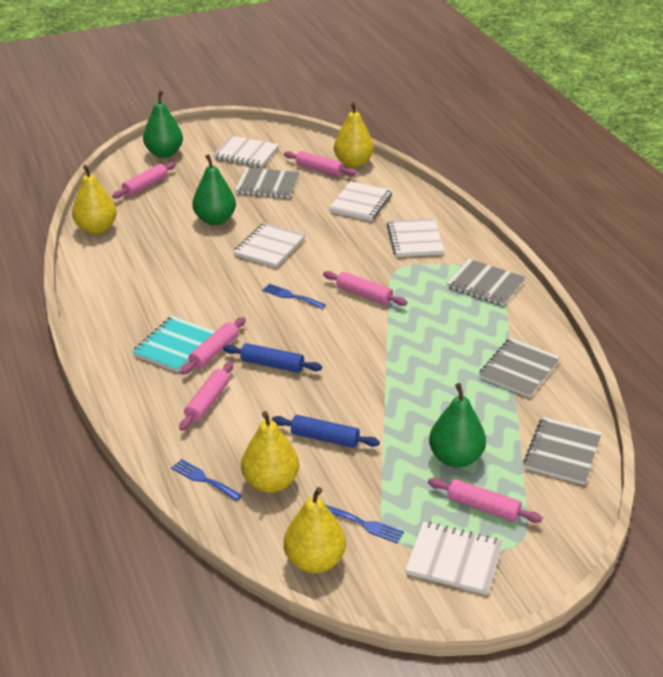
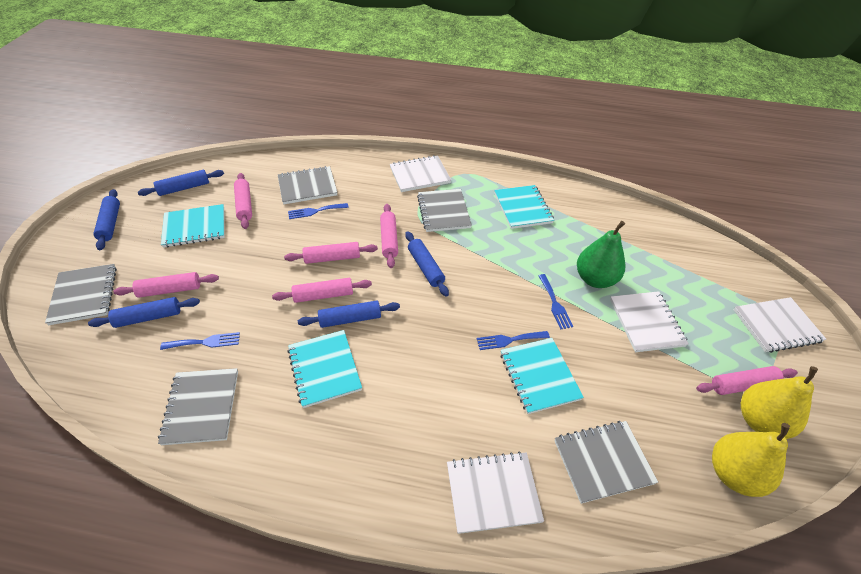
blue fork: [171,459,242,501] [262,284,326,309] [326,505,404,544] = 3 -> [160,332,240,350] [288,203,349,219] [477,331,550,350] [538,274,573,329] = 4
blue rolling pin: [223,343,322,373] [272,415,380,448] = 2 -> [88,297,200,328] [93,189,120,250] [138,170,224,196] [298,300,400,328] [405,231,449,296] = 5
green pear: [143,91,183,158] [193,154,236,225] [429,383,486,468] = 3 -> [577,221,625,288] = 1
grey notebook: [235,167,299,198] [446,259,526,306] [479,338,560,398] [523,417,602,485] = 4 -> [45,264,117,325] [158,368,238,445] [278,166,337,204] [417,189,472,232] [554,421,658,504] = 5
turquoise notebook: [132,316,216,372] = 1 -> [161,204,225,248] [287,330,362,408] [494,185,554,229] [500,338,584,414] = 4
white notebook: [213,136,279,167] [233,223,306,268] [328,181,392,221] [387,218,445,257] [405,522,503,595] = 5 -> [390,155,451,192] [447,451,544,534] [610,291,689,352] [734,297,826,353] = 4
yellow pear: [72,165,117,234] [241,411,299,493] [284,487,346,573] [334,102,374,167] = 4 -> [712,423,790,497] [741,366,818,439] = 2

